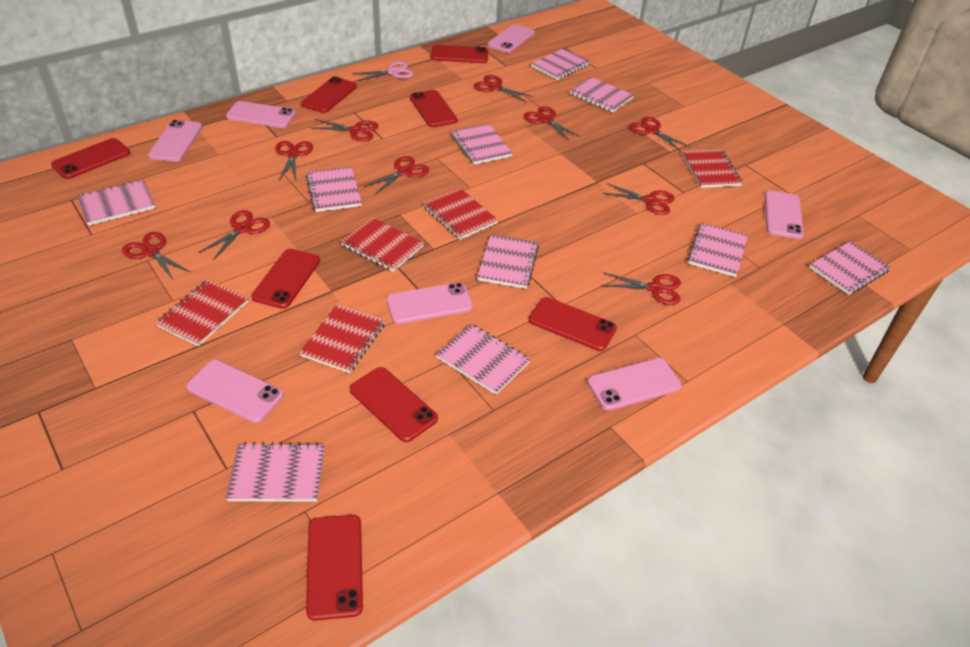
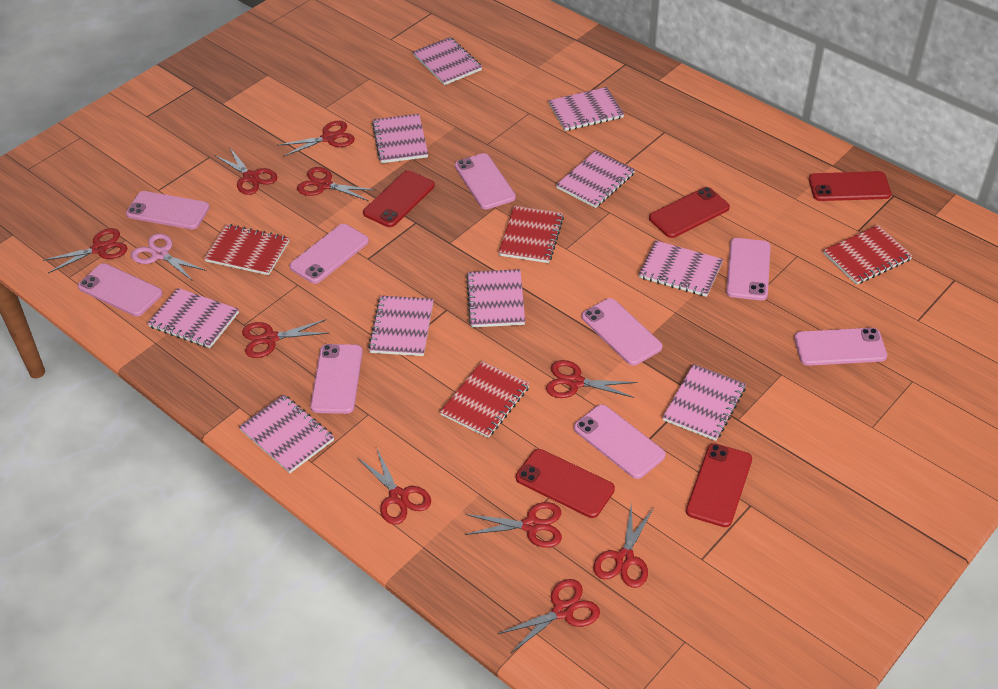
pink phone: [148,120,202,162] [186,360,284,423] [226,101,296,128] [387,283,473,324] [487,24,535,53] [587,358,682,411] [765,190,804,239] = 7 -> [78,263,162,316] [126,191,210,229] [289,224,369,284] [310,344,363,414] [455,153,516,209] [574,404,666,479] [582,298,662,366] [726,238,771,301] [794,328,887,366] = 9
red notebook: [155,279,248,347] [299,304,385,373] [341,217,424,271] [423,188,498,240] [682,149,743,188] = 5 -> [204,224,289,275] [440,361,530,438] [498,206,564,263] [823,225,913,285] = 4
red phone: [51,138,130,179] [251,249,320,309] [301,76,357,113] [306,515,363,621] [350,367,438,442] [410,90,458,127] [431,45,488,63] [529,297,617,351] = 8 -> [363,171,435,227] [516,449,615,518] [649,187,730,238] [686,443,752,527] [809,171,891,201] = 5

